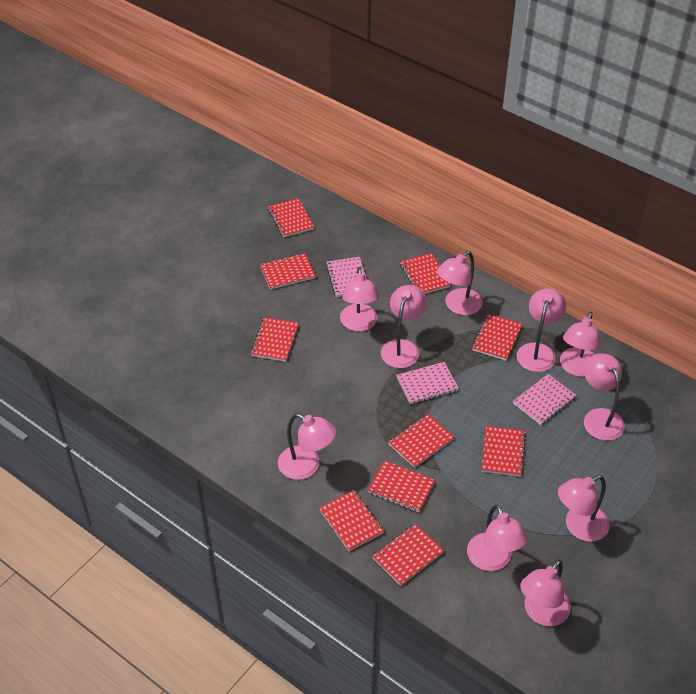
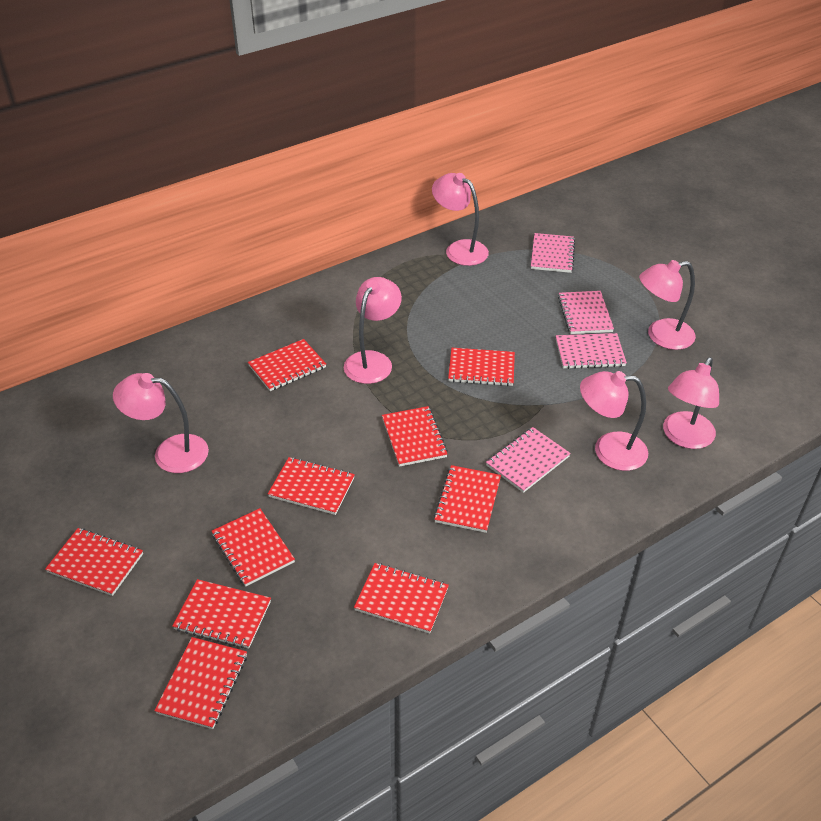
pink lamp: [278,413,336,480] [340,267,379,331] [381,285,427,368] [437,251,483,315] [467,505,528,571] [517,289,566,372] [520,560,571,626] [558,475,610,542] [560,312,601,377] [584,353,625,441] = 10 -> [113,373,209,473] [344,277,402,384] [432,173,489,266] [580,371,648,471] [639,260,696,350] [663,357,719,449] = 6
pink notebook: [326,257,367,297] [396,362,459,404] [513,374,577,425] = 3 -> [486,427,571,493] [531,233,575,273] [556,333,627,369] [558,291,614,334] = 4

